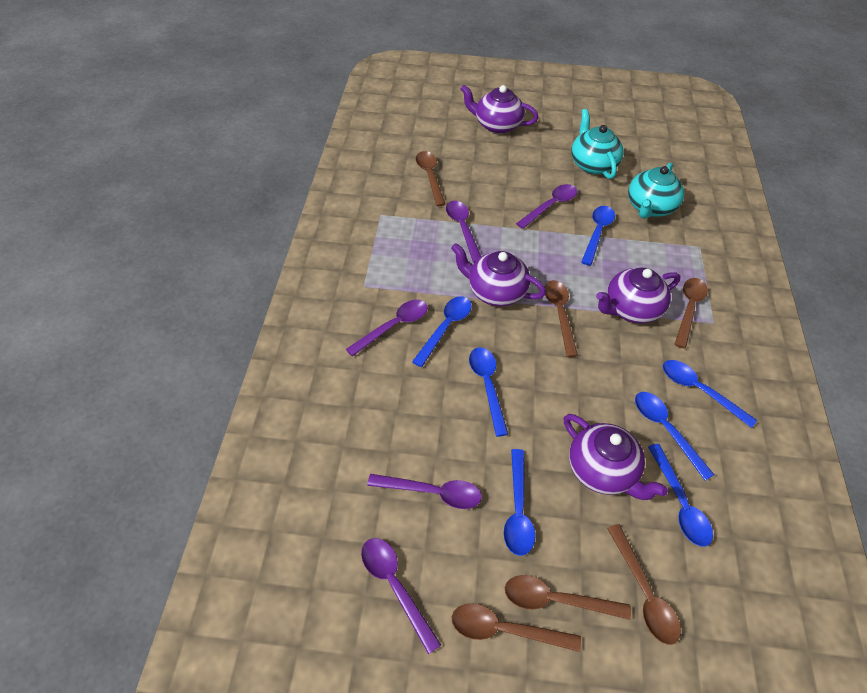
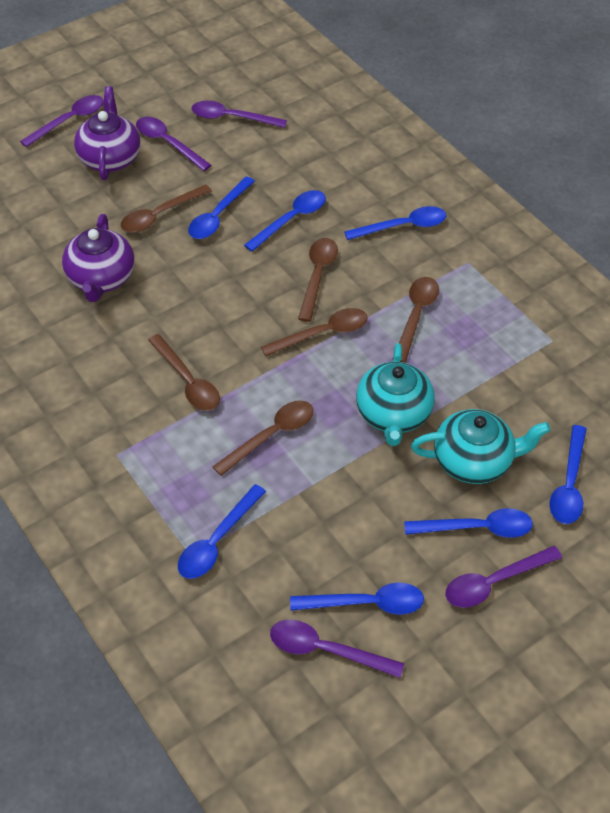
purple teapot: [451,243,546,306] [460,85,538,134] [564,414,668,500] [596,268,680,323] = 4 -> [62,214,135,302] [74,86,141,180] = 2

